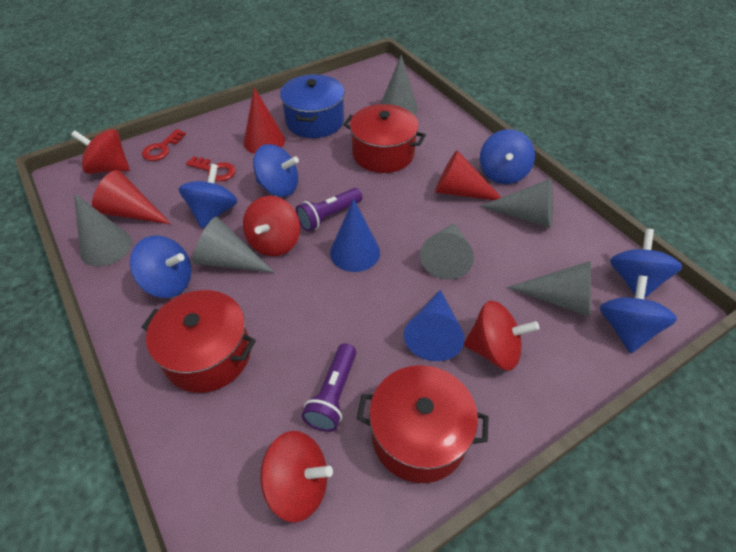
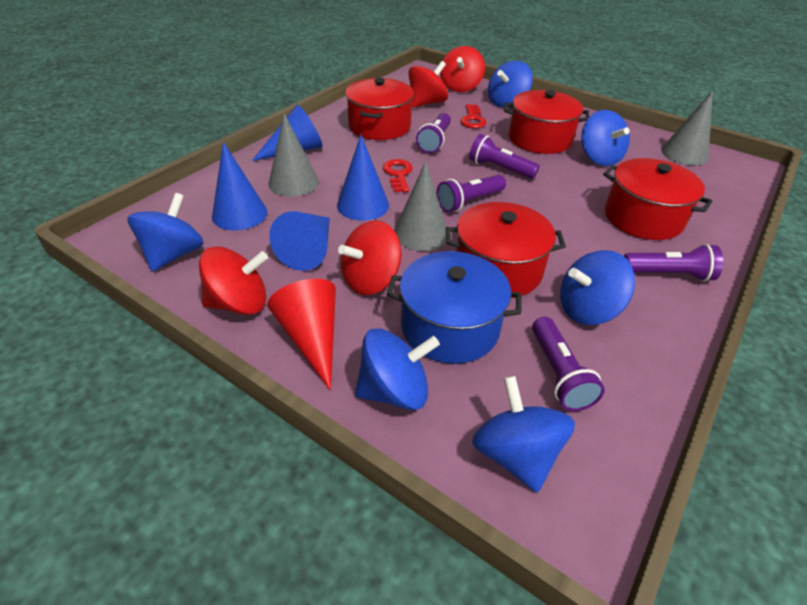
blue cone: [330,199,380,272] [404,290,465,361] = 2 -> [212,142,267,231] [252,104,323,161] [269,211,330,271] [337,135,389,221] = 4
grey cone: [74,193,132,267] [192,217,275,273] [381,55,418,115] [420,223,474,280] [480,178,553,228] [507,261,591,317] = 6 -> [268,113,319,197] [394,161,446,251] [661,90,713,165] = 3
purple flashlight: [296,188,362,232] [302,343,356,432] = 2 -> [416,113,451,153] [436,175,506,212] [469,134,540,179] [532,317,605,411] [624,244,723,282] = 5
red cone: [92,170,171,224] [244,87,285,154] [435,150,502,200] = 3 -> [267,279,336,391] = 1
red pot: [142,290,256,393] [343,104,426,173] [357,365,489,483] = 3 -> [345,78,414,140] [446,202,566,298] [504,90,590,154] [603,158,713,240] = 4

